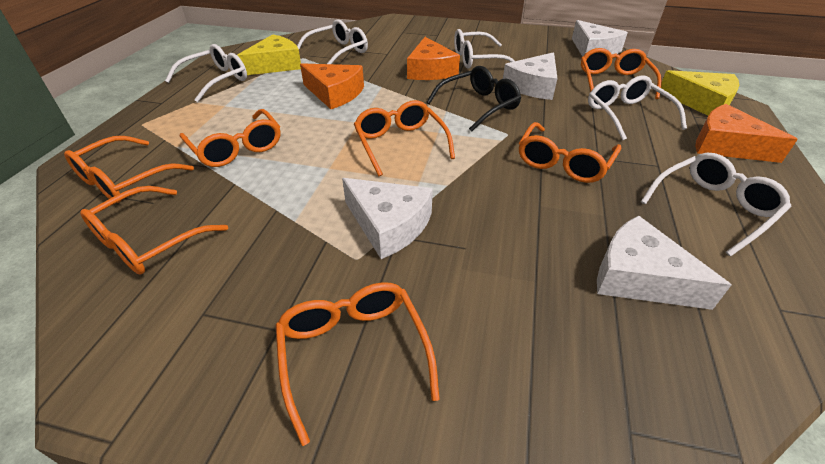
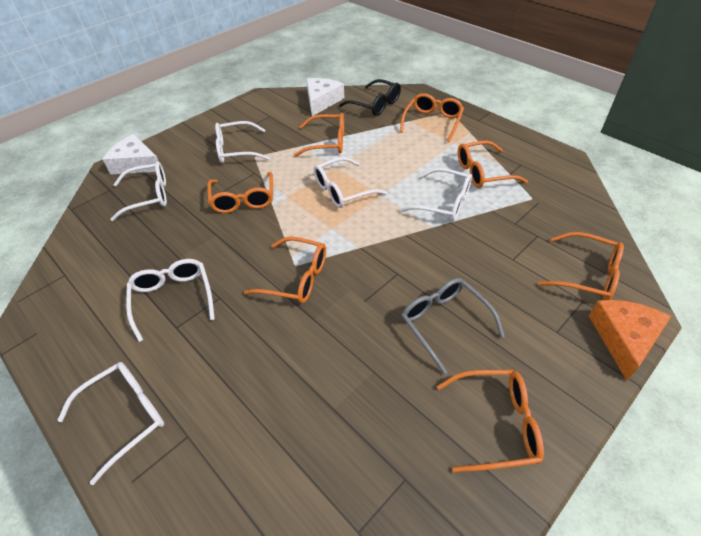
grey glasses: none = 0 -> [401,278,505,374] = 1
orange cheese: [300,63,364,109] [407,37,460,80] [695,104,798,163] = 3 -> [589,300,671,381] = 1
white cheese: [342,178,433,259] [503,52,558,100] [572,20,628,57] [597,216,731,310] = 4 -> [103,134,159,175] [306,78,344,116] = 2
white glasses: [165,44,247,102] [297,19,368,64] [454,29,515,68] [588,76,687,141] [641,153,791,256] = 5 -> [58,362,164,485] [110,161,167,221] [126,259,215,342] [215,121,270,163] [314,157,388,208] [400,168,472,221] = 6
yellow cheese: [237,34,301,75] [661,70,739,116] = 2 -> none = 0

